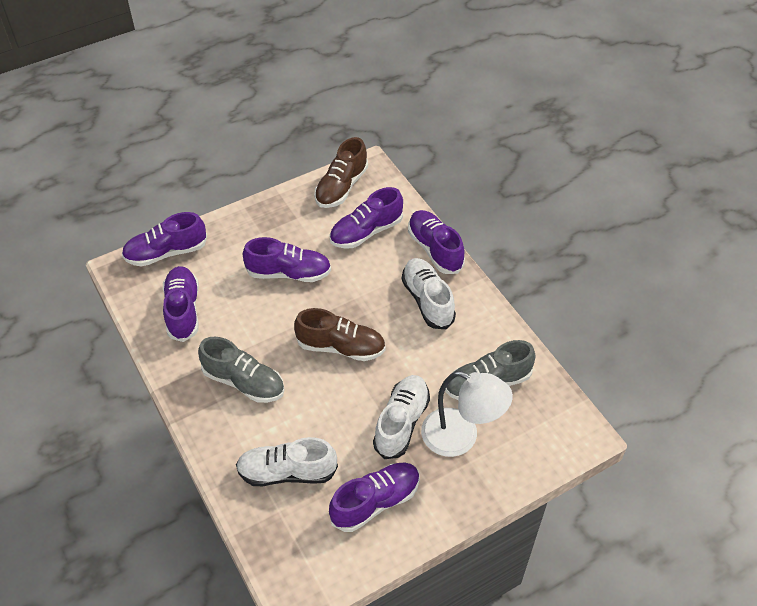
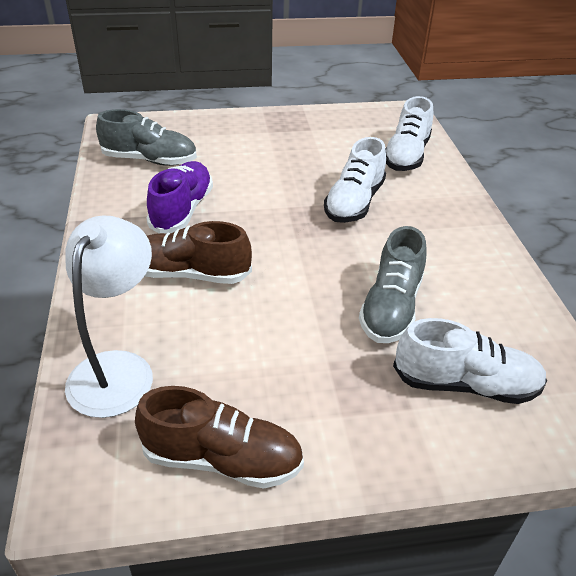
purple shoe: [122,212,207,267] [163,266,199,342] [243,237,331,282] [329,187,403,248] [329,463,420,532] [408,210,465,274] = 6 -> [146,161,213,233] = 1

